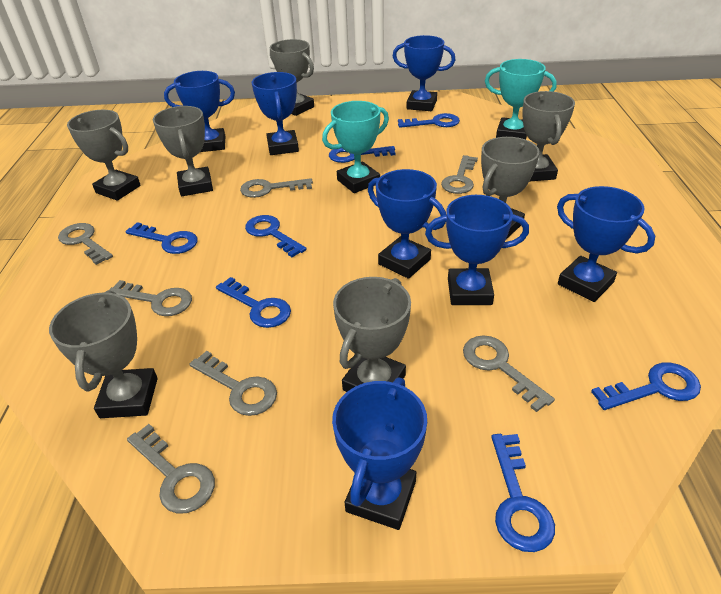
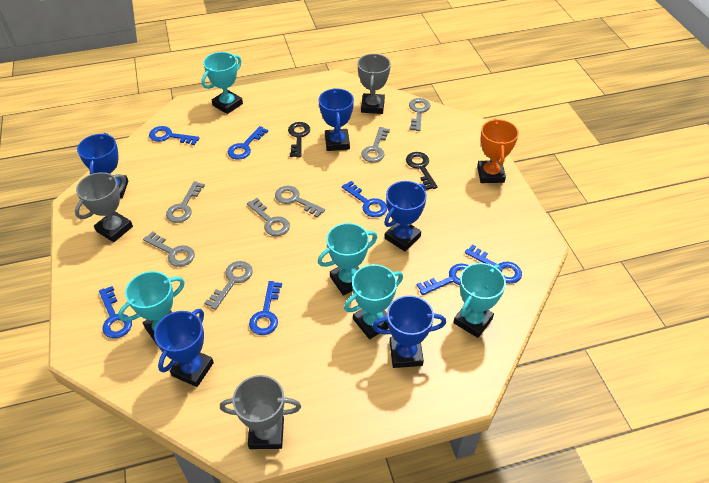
black key: none = 0 -> [288,122,310,158] [406,152,438,190] = 2
blue trophy: [164,71,235,152] [252,72,299,155] [332,378,427,530] [368,169,446,279] [392,35,455,111] [425,195,529,305] [557,186,655,302] = 7 -> [77,133,128,198] [154,309,214,387] [319,88,354,151] [372,296,446,368] [384,181,427,251] = 5
grey trophy: [49,290,158,418] [67,110,141,201] [153,106,213,196] [270,39,314,116] [333,277,411,392] [481,137,540,239] [522,91,575,182] = 7 -> [75,172,133,242] [220,375,301,449] [357,54,391,114] = 3
orange trophy: none = 0 -> [477,119,519,183] = 1
turquoise trophy: [322,101,389,193] [485,59,557,140] = 2 -> [118,271,185,346] [202,52,243,114] [318,223,377,296] [344,264,403,339] [453,263,506,338] = 5

